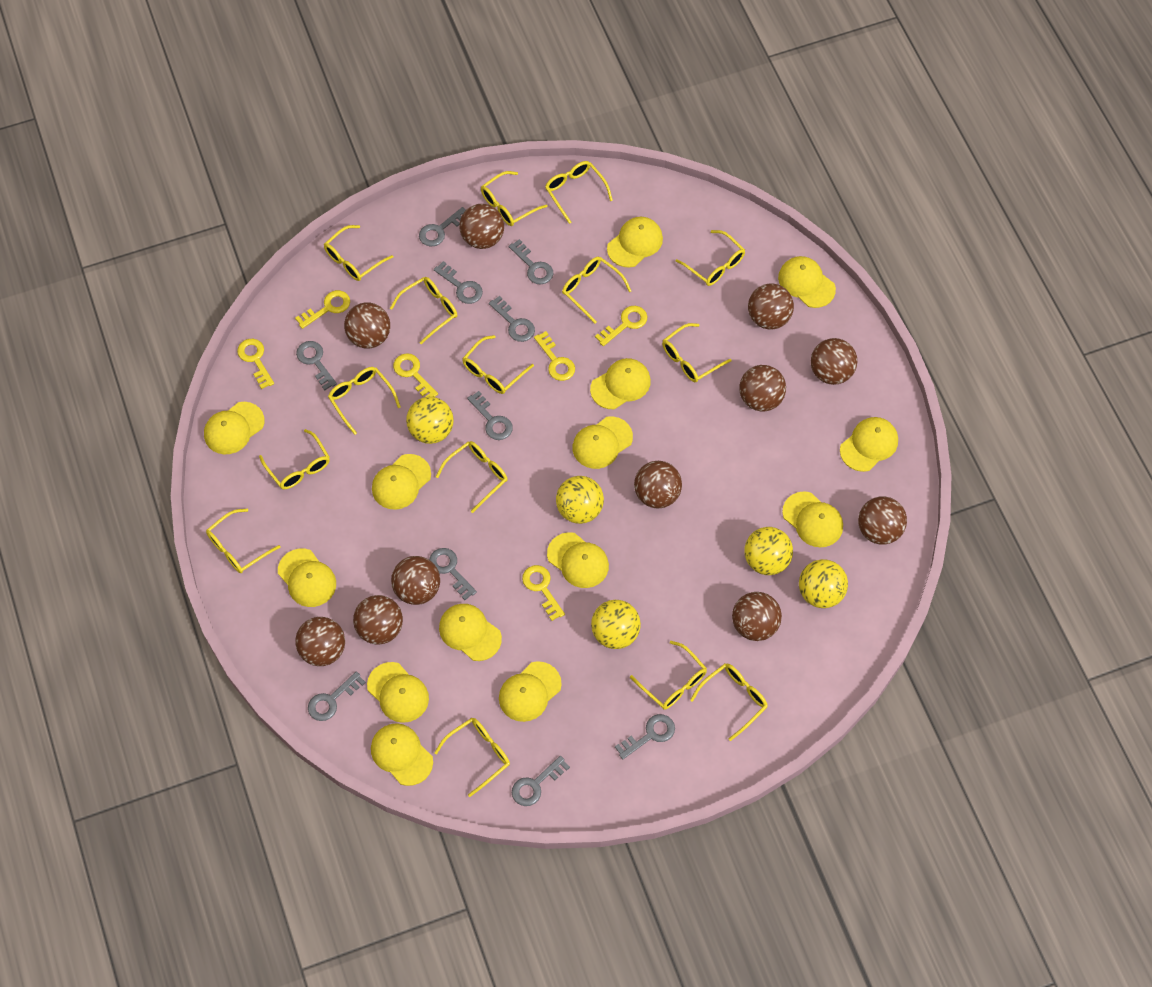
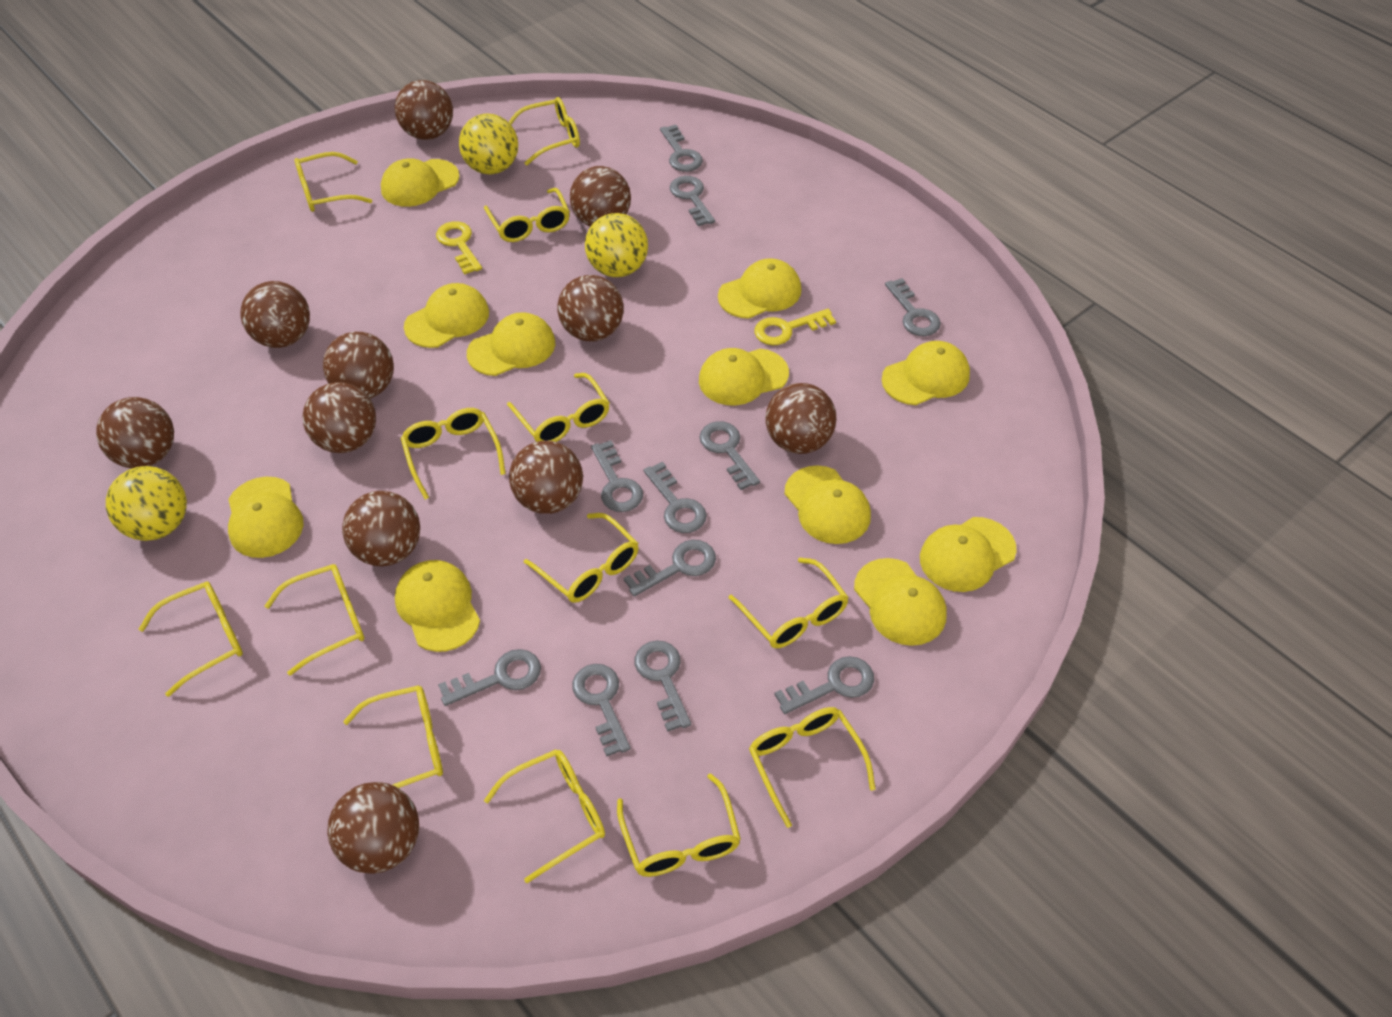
grey key: [296,341,337,390] [308,671,366,721] [419,207,466,247] [429,548,477,600] [434,261,483,304] [467,391,513,440] [489,296,535,342] [509,239,553,285] [512,756,570,806] [615,714,675,759] = 10 -> [438,649,541,706] [572,664,631,756] [591,440,643,512] [624,540,716,596] [634,641,691,732] [643,462,707,533] [660,125,703,172] [669,176,715,226] [699,421,760,490] [774,656,874,714] [885,278,941,336] = 11
yellow ball: [406,397,454,444] [556,476,604,524] [591,600,641,649] [744,527,793,575] [799,559,848,608] = 5 -> [106,466,187,541] [459,113,518,175] [585,213,648,277] = 3
yellow cap: [204,402,264,454] [278,549,336,607] [367,662,429,723] [371,723,433,786] [372,454,431,510] [439,604,502,661] [499,661,562,722] [547,532,609,588] [572,416,633,469] [590,358,651,409] [607,217,663,268] [778,256,836,308] [782,491,843,547] [840,417,898,472] = 14 -> [228,477,304,558] [381,158,460,207] [395,560,480,652] [404,283,489,348] [467,312,555,376] [699,348,789,405] [718,258,801,319] [784,465,871,544] [854,558,947,646] [882,341,970,405] [920,517,1017,592] = 11
yellow glasses: [206,509,281,573] [259,429,330,489] [324,225,393,281] [328,367,401,435] [390,277,457,344] [434,718,510,797] [436,441,508,513] [462,335,534,394] [481,171,548,226] [545,161,613,224] [562,257,631,323] [630,641,707,710] [662,323,731,382] [676,230,745,286] [690,663,768,741] = 15 -> [139,581,243,697] [265,564,364,676] [294,152,372,212] [343,685,443,788] [401,408,506,500] [484,188,570,242] [484,749,605,883] [507,373,610,442] [509,97,580,165] [524,513,639,603] [617,773,741,877] [729,558,849,648] [749,707,875,828] = 13
yellow key: [237,339,274,389] [295,290,350,329] [393,353,438,397] [522,565,565,621] [534,331,575,381] [595,306,647,346] = 6 -> [436,221,482,275] [754,309,836,345] = 2

